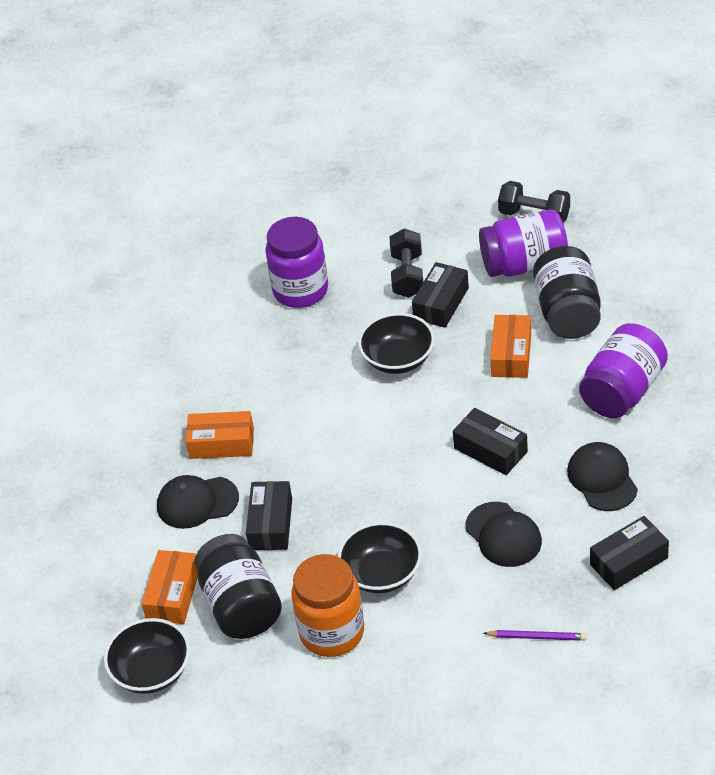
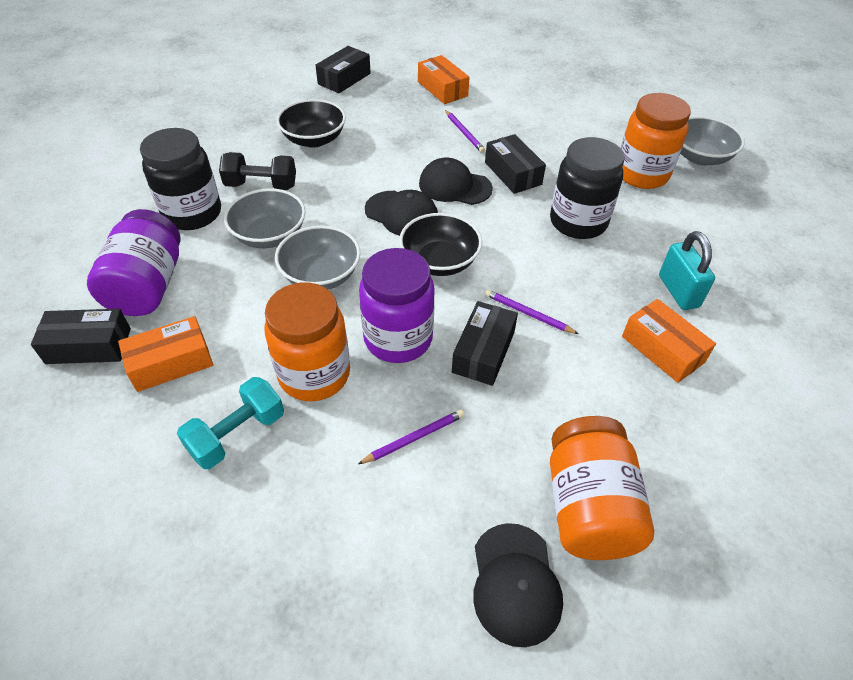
black bowl: [104,618,190,694] [338,522,422,593] [358,313,435,374] = 3 -> [276,99,346,148] [399,213,482,276] = 2
black dumbbell: [389,228,423,298] [498,181,570,222] = 2 -> [219,152,296,190] = 1
grey bowl: none = 0 -> [224,188,306,248] [275,225,361,289] [680,116,745,166] = 3
orange jar: [291,554,364,657] = 1 -> [264,283,350,401] [550,416,654,560] [621,93,691,189] = 3
purple jar: [265,217,328,308] [479,209,568,277] [579,323,668,418] = 3 -> [87,209,181,316] [359,248,435,363] = 2
purple pencil: [483,630,587,641] = 1 -> [358,410,464,464] [445,110,485,153] [485,289,579,334] = 3
turquoise dumbbell: none = 0 -> [177,377,284,469] = 1
turquoise padlock: none = 0 -> [659,231,715,310] = 1

